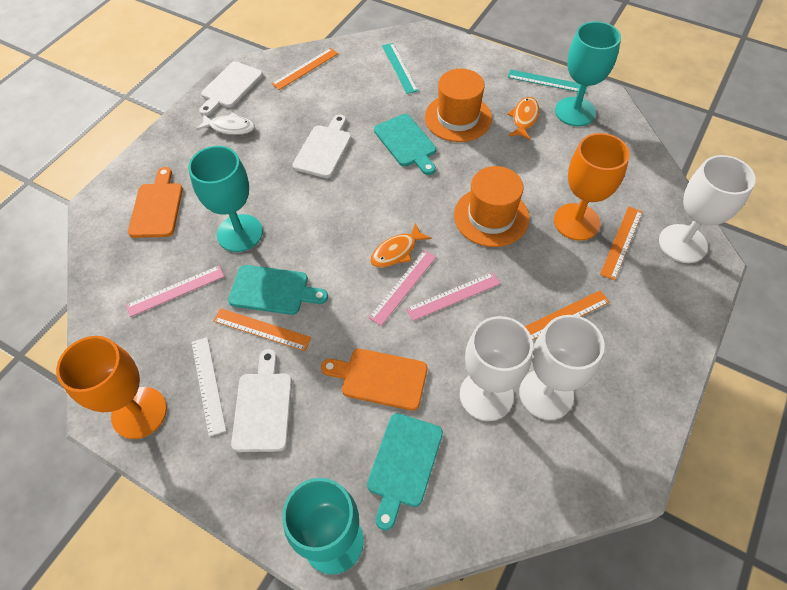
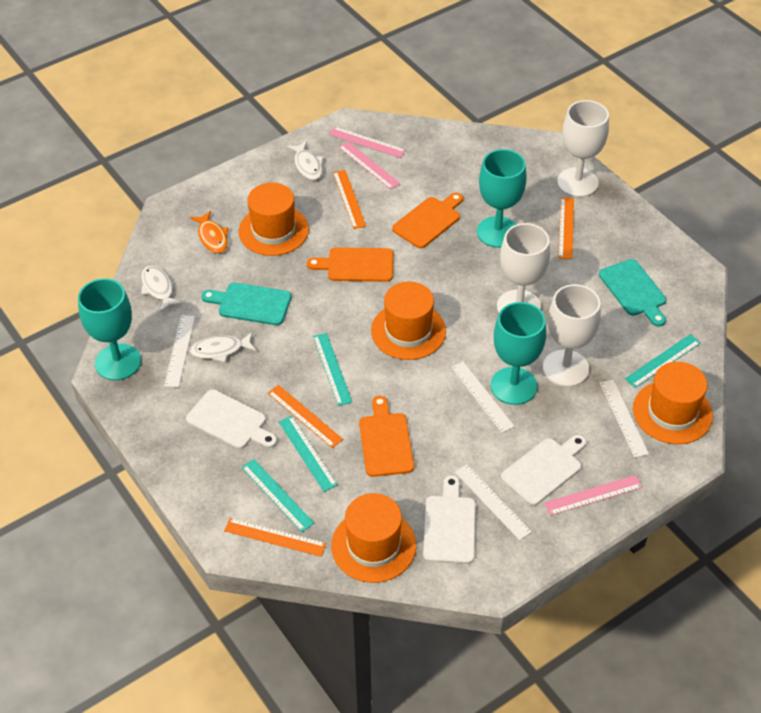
orange cutting board: [128,167,183,238] [321,349,427,411] = 2 -> [307,247,393,282] [359,396,414,477] [392,193,463,248] = 3
orange fish: [370,223,432,268] [507,97,539,140] = 2 -> [190,211,228,253] = 1
orange goblet: [56,336,167,439] [554,133,630,241] = 2 -> none = 0
orange hat: [425,69,492,142] [454,166,529,247] = 2 -> [239,183,309,256] [331,493,416,583] [371,282,446,360] [633,362,713,444] = 4
turquoise cutting board: [228,265,328,315] [367,413,443,531] [374,114,436,175] = 3 -> [201,283,291,325] [599,259,666,327] = 2
turquoise ruler: [382,43,418,94] [508,69,587,94] = 2 -> [241,459,314,532] [279,416,337,492] [313,333,352,406] [625,334,701,388] = 4
white fish: [196,112,255,135] = 1 -> [141,265,183,313] [190,332,256,362] [287,141,323,180] = 3
white ruler: [192,337,226,436] = 1 -> [164,315,195,387] [451,361,515,433] [455,464,532,540] [600,380,649,458] = 4

